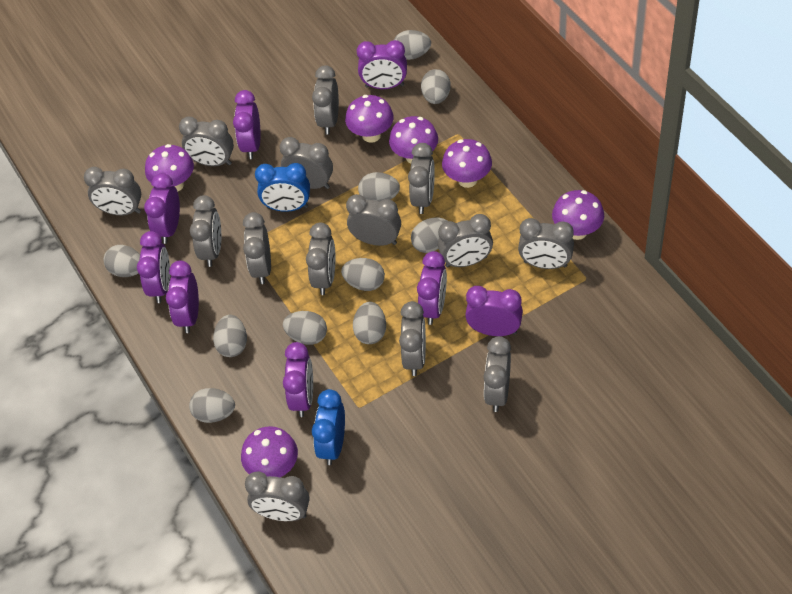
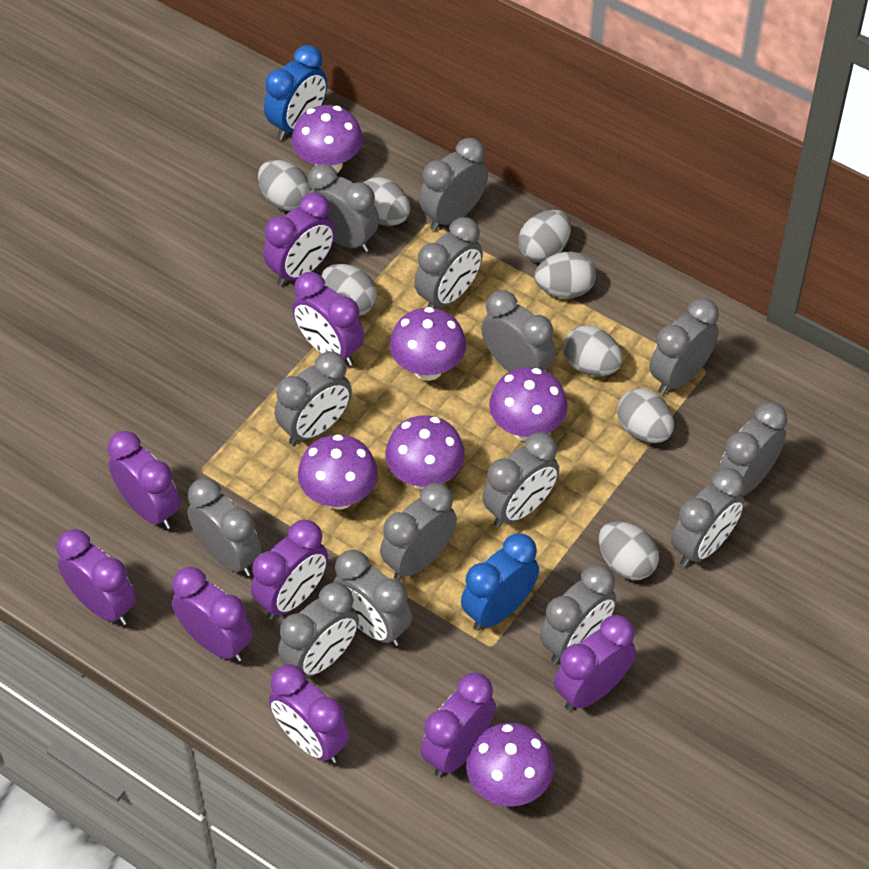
grey egg: [103,245,140,277] [189,388,235,423] [213,315,247,357] [283,311,327,345] [341,258,385,291] [353,302,386,344] [358,172,400,201] [393,30,431,60] [411,217,447,253] [421,69,451,104] = 10 -> [258,160,310,211] [322,264,377,316] [363,177,410,226] [518,210,571,262] [534,251,596,298] [563,325,622,376] [599,521,659,580] [617,388,674,443] = 8
purple clock: [137,231,170,303] [144,173,180,244] [166,260,199,333] [233,90,261,159] [283,342,313,417] [357,40,407,89] [417,251,447,325] [465,286,523,336] = 8 -> [57,529,136,625] [108,431,180,529] [172,567,252,662] [251,520,328,620] [263,193,335,286] [269,664,350,763] [292,272,364,366] [421,673,496,777] [554,615,636,711] = 9

